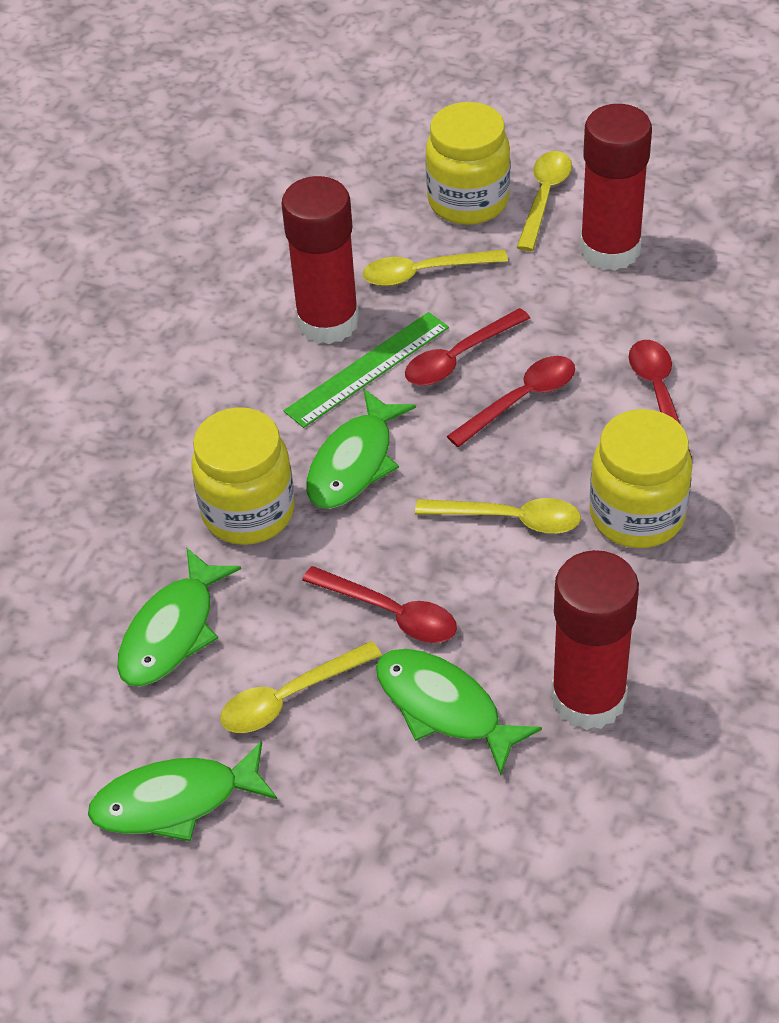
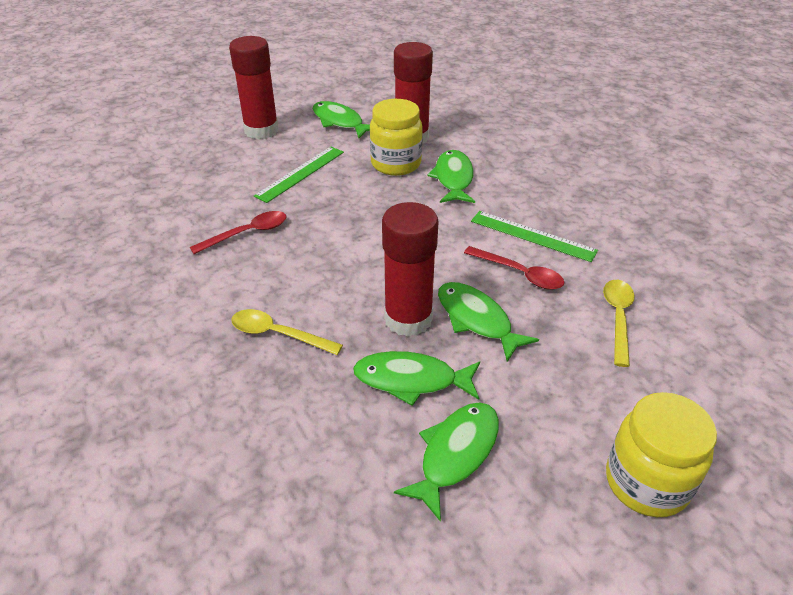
green fish: [88,741,277,841] [117,548,241,686] [306,389,416,509] [376,649,542,775] = 4 -> [312,101,370,138] [353,351,480,406] [394,402,499,522] [427,150,475,203] [438,282,539,362] = 5
green ruler: [284,312,449,428] = 1 -> [254,147,344,203] [471,211,598,262] = 2
red spoon: [302,566,457,643] [405,308,530,386] [447,356,575,447] [629,340,692,458] = 4 -> [190,211,287,254] [464,246,564,290] = 2
yellow jar: [191,407,295,545] [425,102,510,225] [590,409,692,548] = 3 -> [370,99,423,176] [606,392,717,517] = 2
yellow spoon: [220,641,382,733] [363,249,508,286] [415,498,581,534] [517,151,572,251] = 4 -> [231,309,343,355] [603,280,635,367] = 2

